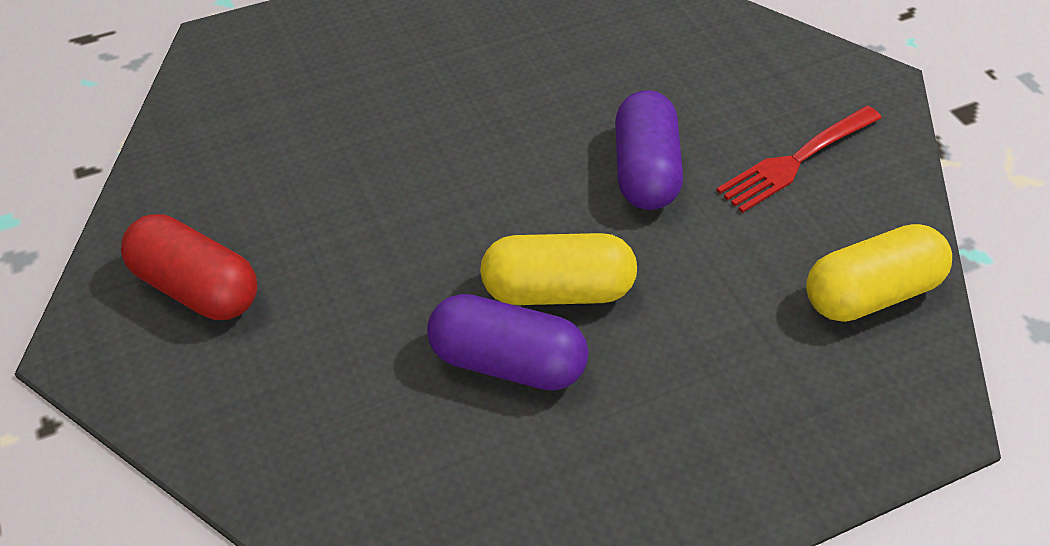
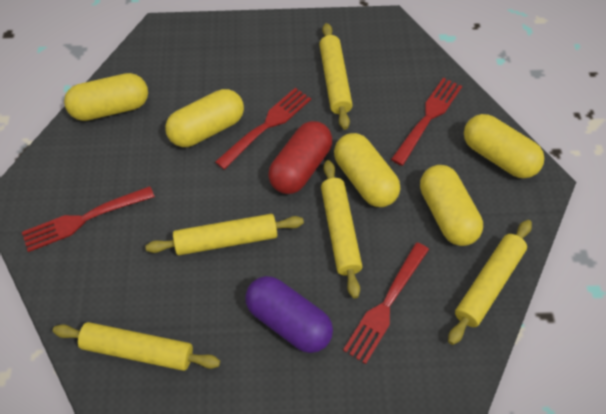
purple capsule: [427,294,588,391] [615,90,683,210] = 2 -> [245,276,333,353] = 1
red fork: [716,106,881,213] = 1 -> [22,186,155,252] [215,88,311,170] [343,242,429,364] [391,78,462,166] = 4
yellow capsule: [480,233,637,305] [806,224,952,322] = 2 -> [64,73,148,121] [165,89,244,147] [334,133,400,207] [420,165,483,246] [464,114,544,178] = 5
yellow rolling pin: none = 0 -> [53,322,220,371] [145,214,304,255] [319,23,353,130] [321,160,362,298] [448,220,532,345] = 5

